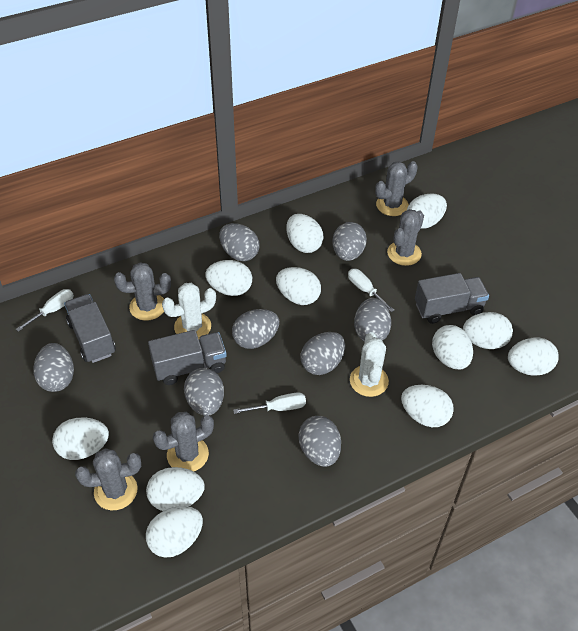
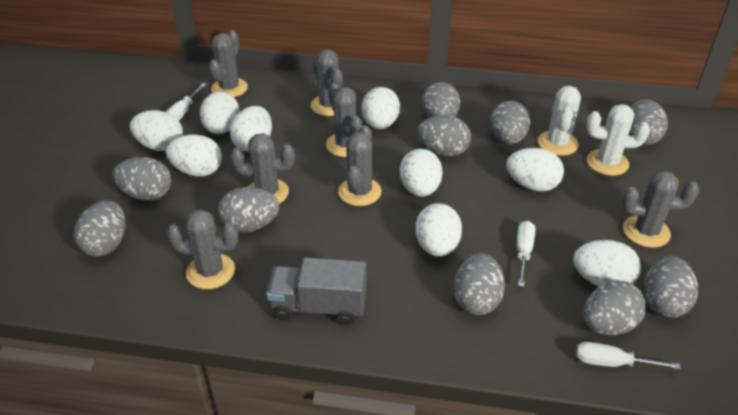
grey cactus: [75,448,141,510] [114,262,171,321] [153,412,214,472] [375,161,418,216] [387,209,424,266] = 5 -> [167,209,239,289] [209,30,248,97] [230,133,295,204] [311,50,343,116] [326,83,363,157] [338,125,382,206] [622,171,700,248] = 7
grey egg: [33,343,74,392] [184,368,224,416] [219,223,259,261] [232,309,279,349] [299,416,341,467] [301,332,345,375] [332,222,367,261] [354,298,391,342] = 8 -> [74,200,126,257] [112,157,171,201] [218,187,279,233] [417,115,471,156] [422,82,460,118] [453,253,505,315] [490,101,530,144] [583,281,647,335] [629,99,668,145] [643,256,698,318] = 10
grey truck: [64,294,116,363] [148,330,227,385] [415,273,489,324] = 3 -> [266,257,367,325] = 1
white egg: [52,417,109,460] [146,467,205,511] [146,506,203,558] [205,260,252,296] [276,267,321,305] [286,214,324,253] [401,385,454,427] [407,193,447,229] [432,325,473,369] [463,312,513,349] [508,337,559,376] = 11 -> [130,110,183,151] [166,135,222,177] [200,92,240,134] [230,106,272,152] [362,87,400,129] [400,149,443,197] [415,203,462,257] [506,148,564,191] [573,240,641,287] = 9

